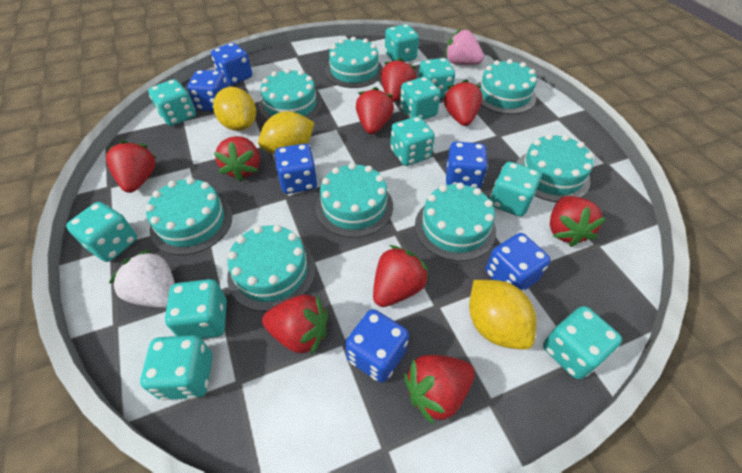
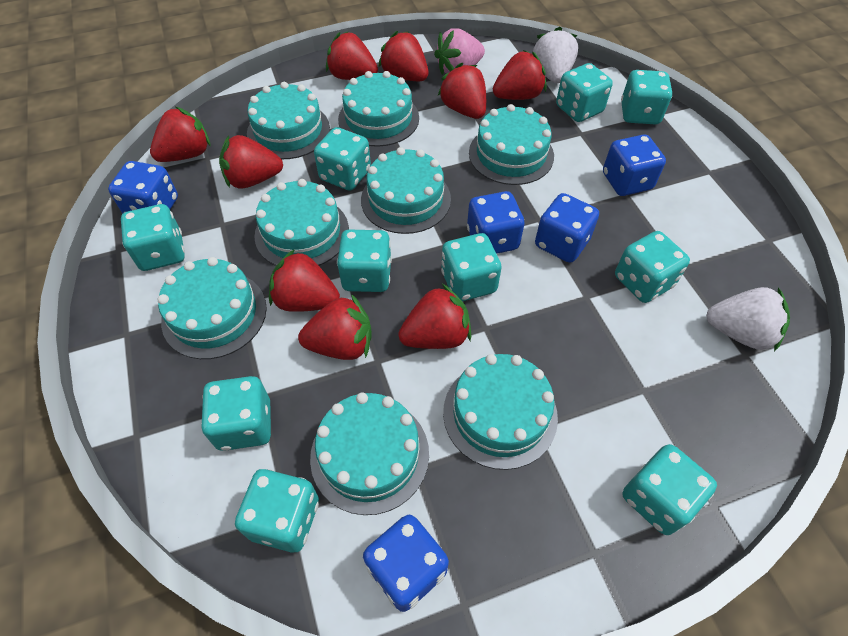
blue dice: [187,70,228,111] [211,43,252,85] [275,144,318,194] [345,309,409,383] [446,141,488,189] [486,233,551,292] = 6 -> [108,161,178,214] [363,515,449,612] [467,191,525,254] [535,193,599,263] [603,135,666,196] = 5
white strawberry: [109,249,175,308] = 1 -> [533,27,578,83] [706,287,790,352] = 2
yellow lemon: [213,87,256,131] [258,111,315,154] [469,280,536,350] = 3 -> none = 0

